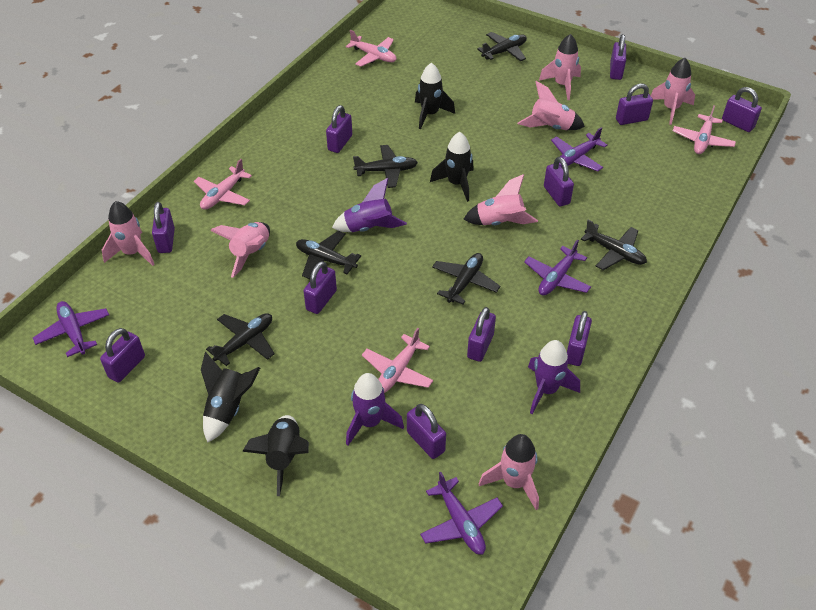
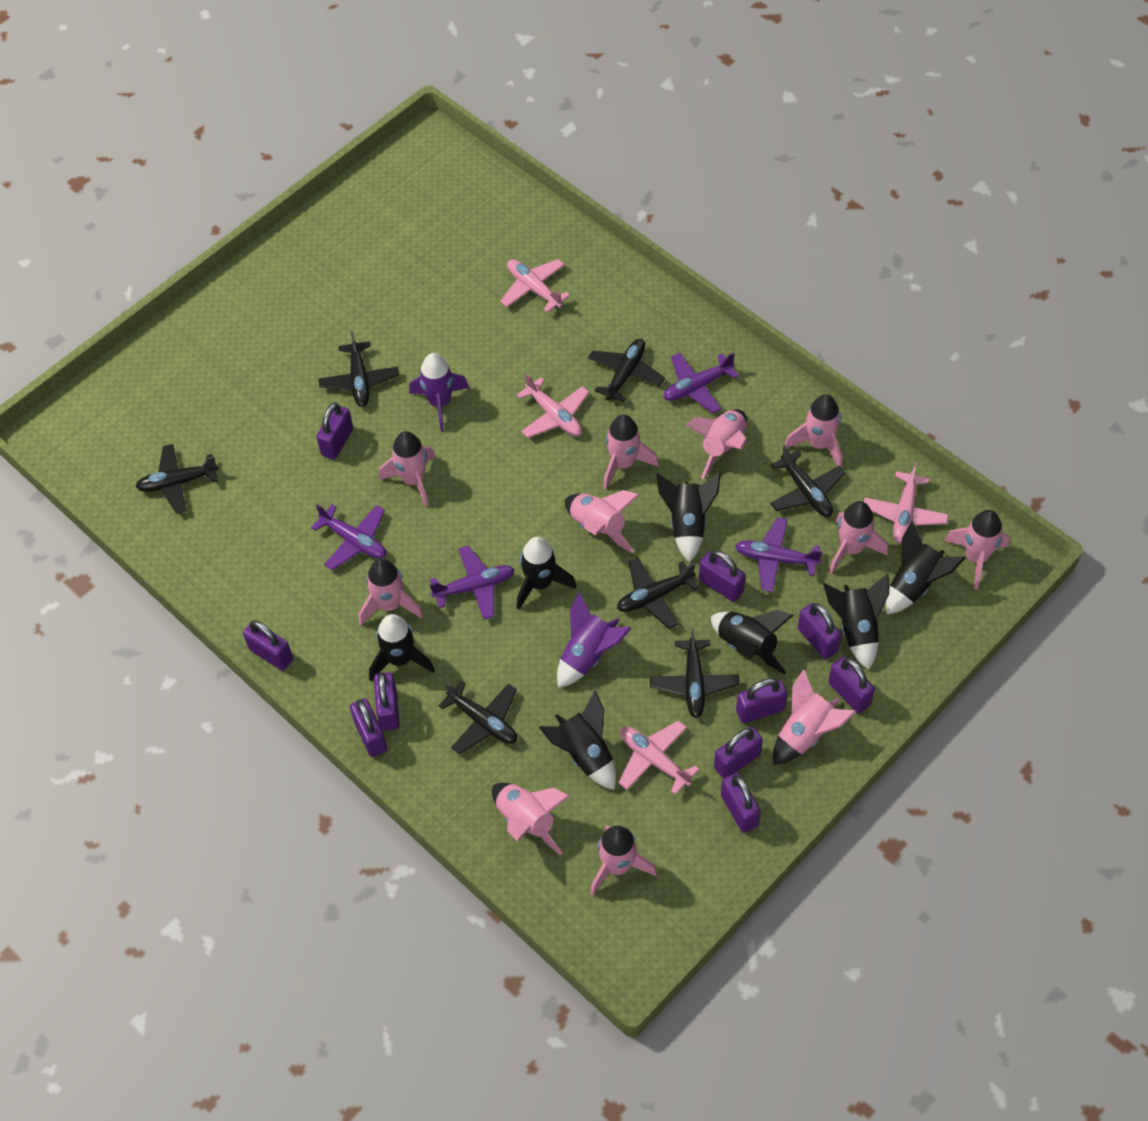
black plane: [206,313,275,366] [296,231,361,279] [353,145,418,188] [432,253,500,304] [477,32,527,61] [581,219,647,270] = 6 -> [136,444,219,514] [318,331,399,407] [438,680,517,755] [588,339,665,402] [617,557,700,629] [650,628,739,718] [770,445,846,517] = 7
black rocket: [201,352,260,443] [242,415,309,496] [415,63,455,129] [430,132,474,202] = 4 -> [369,614,435,681] [517,537,576,610] [539,691,616,790] [656,472,721,562] [711,610,794,675] [823,573,889,670] [886,521,966,614] = 7
pink rocket: [102,201,155,266] [210,222,270,278] [464,174,538,225] [479,434,539,510] [518,81,585,130] [539,34,581,100] [651,58,695,125] = 7 -> [359,559,424,626] [379,431,435,507] [492,783,570,855] [565,490,639,553] [590,826,657,896] [603,414,659,489] [685,409,747,479] [773,669,856,765] [785,394,842,468] [829,501,888,574] [944,510,1010,589] = 11
purple padlock: [100,328,145,383] [152,202,175,253] [304,261,337,314] [326,105,352,153] [407,404,446,459] [467,307,496,362] [544,157,574,207] [567,311,592,366] [610,34,626,80] [616,84,653,125] [722,87,762,132] = 11 -> [243,620,293,670] [316,403,353,459] [350,698,387,757] [374,672,400,731] [699,550,746,602] [714,727,763,779] [721,773,761,833] [736,678,788,723] [798,603,842,659] [828,657,875,713] = 10
purple rocket: [332,178,407,232] [346,373,404,446] [528,340,580,414] = 3 -> [409,353,469,432] [557,592,631,688] = 2

